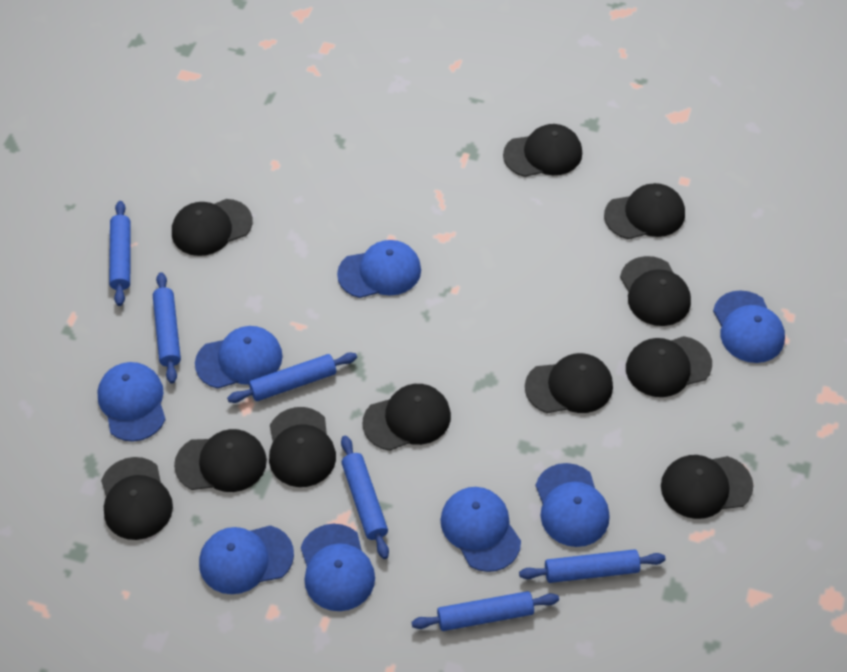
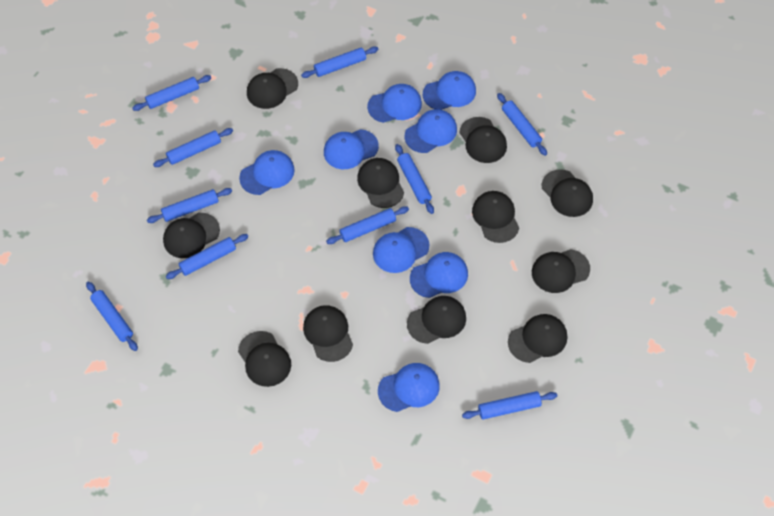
blue rolling pin: [109,201,131,306] [153,272,181,384] [227,353,357,403] [341,436,389,559] [411,591,559,631] [519,549,665,583] = 6 -> [86,282,138,351] [132,75,211,111] [147,188,232,223] [153,128,233,167] [166,234,248,279] [301,47,378,78] [326,206,409,244] [395,144,434,214] [462,391,557,419] [497,93,547,156] = 10

